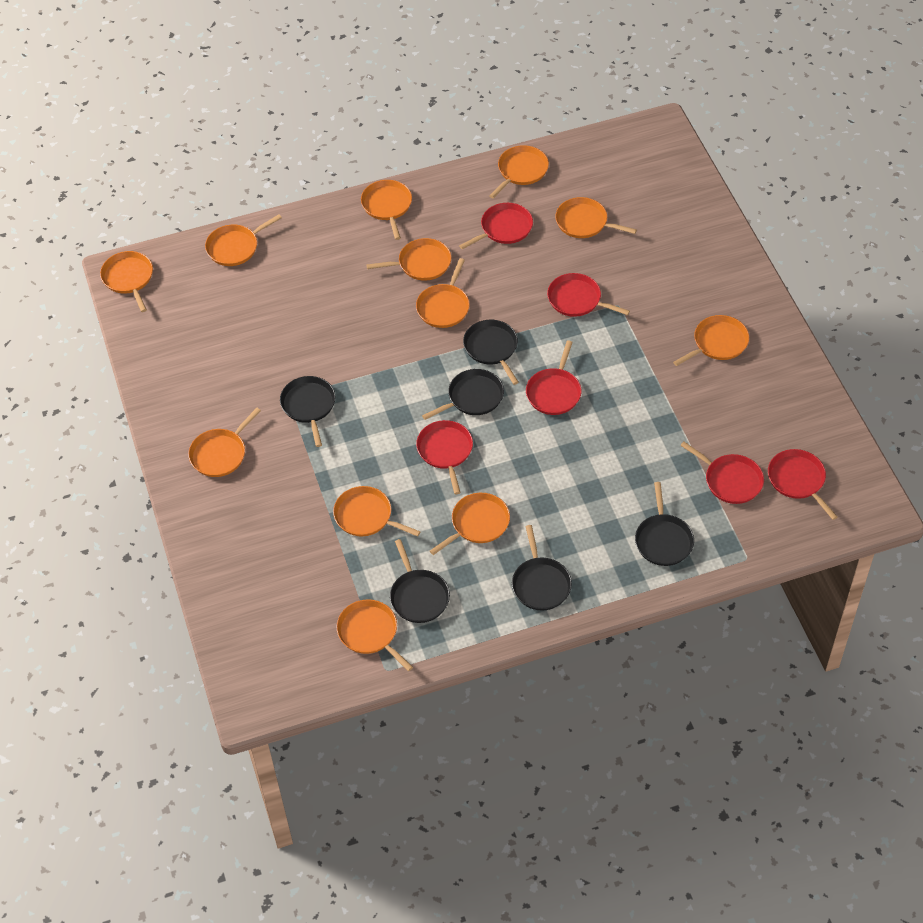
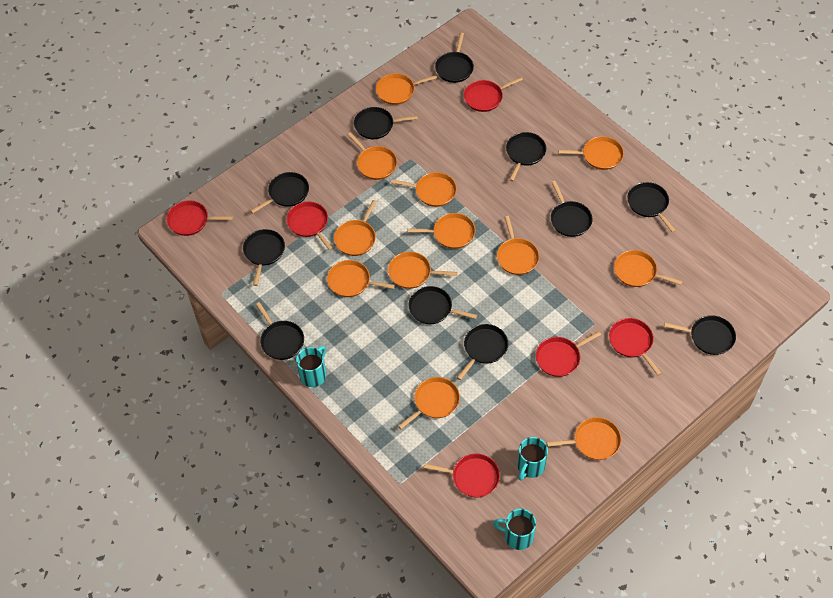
black pan: [280,376,336,447] [390,539,450,623] [422,369,504,420] [463,320,519,385] [512,525,572,611] [635,482,694,566] = 6 -> [243,229,285,286] [250,172,309,213] [256,302,304,360] [354,107,418,139] [408,286,477,324] [435,33,474,83] [457,324,508,380] [506,132,546,181] [551,181,593,237] [627,182,676,233] [664,315,736,355] = 11
turquoise mug: none = 0 -> [296,346,326,387] [493,509,536,550] [517,437,548,481] = 3

